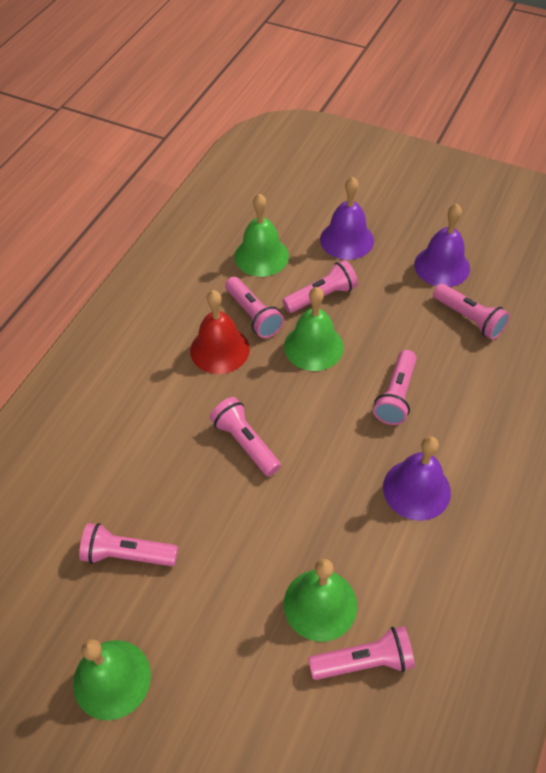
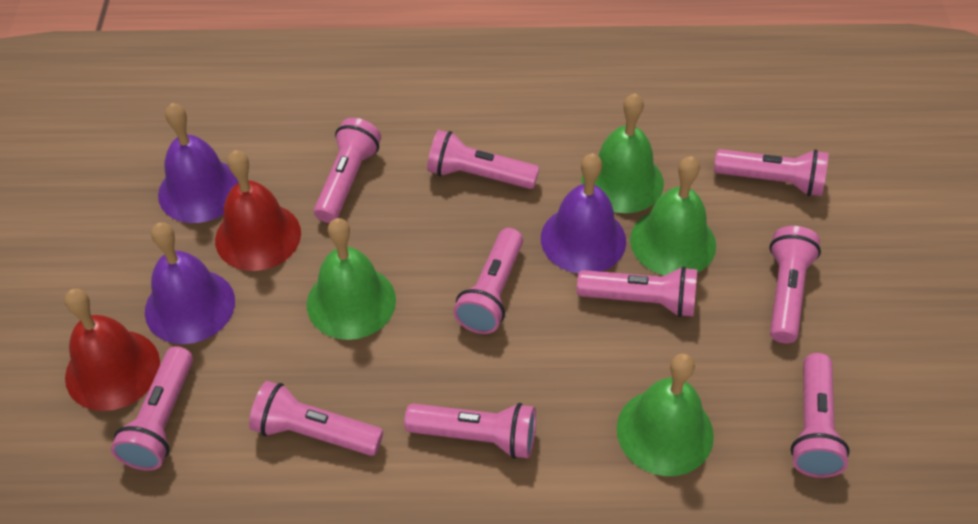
pink flashlight: [79,523,178,566] [210,397,281,476] [225,277,284,338] [282,260,358,313] [308,626,415,680] [373,350,417,425] [433,284,510,340] = 7 -> [111,346,193,471] [249,381,383,456] [314,118,381,223] [404,403,536,459] [427,130,539,189] [453,228,523,334] [577,266,697,317] [714,149,829,196] [769,226,821,343] [791,353,850,478] = 10
red bell: [190,290,250,374] = 1 -> [65,289,160,411] [215,150,301,271] = 2

